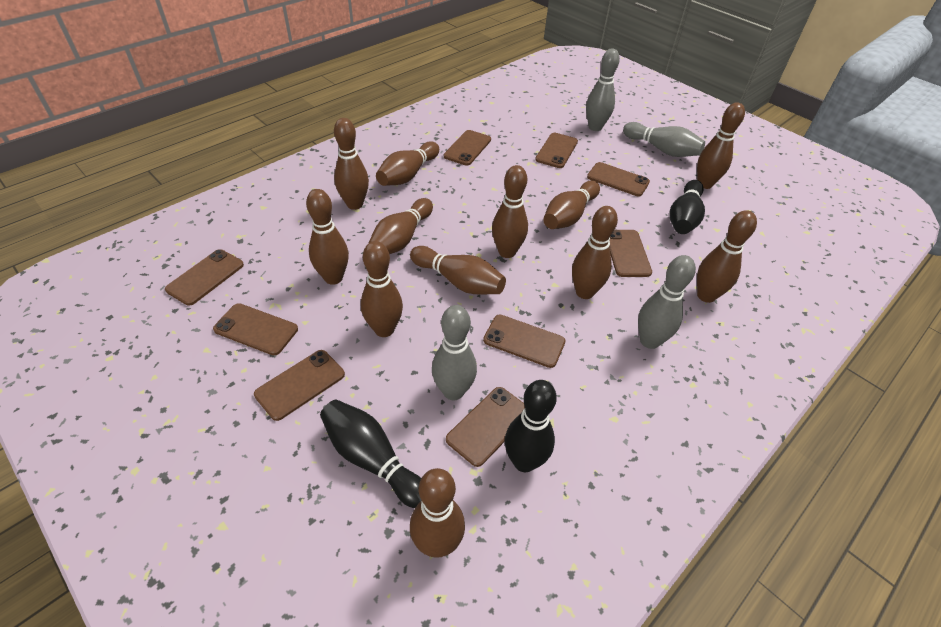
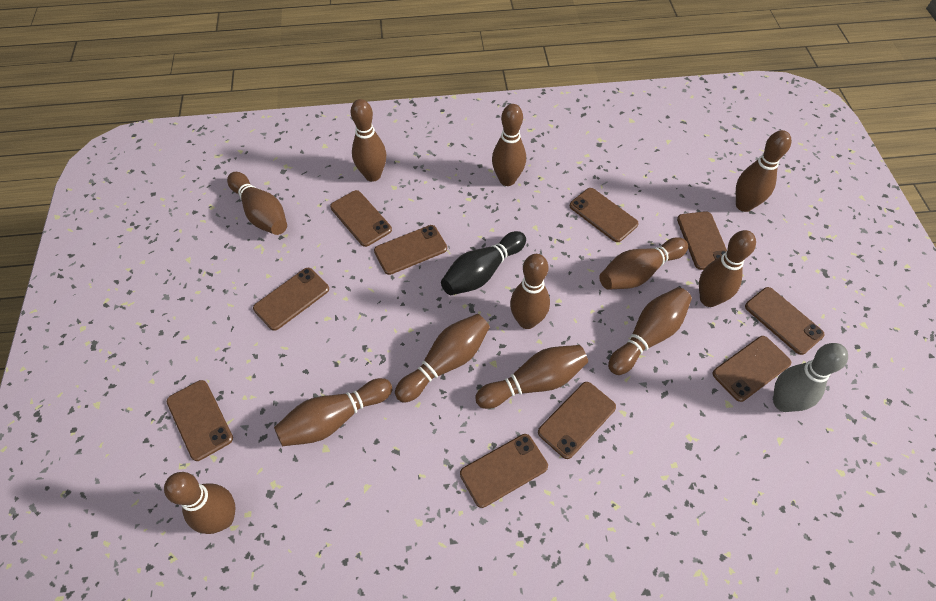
black bowling pin: [320,399,422,508] [505,380,557,472] [669,180,705,234] = 3 -> [441,231,526,295] = 1
brown phone: [165,249,244,306] [213,303,298,355] [254,350,345,421] [444,130,491,166] [446,387,525,467] [483,315,566,368] [535,133,578,168] [587,162,650,196] [609,230,652,277] = 9 -> [166,380,233,461] [253,268,329,331] [330,190,392,247] [374,225,447,275] [460,434,548,508] [538,382,616,459] [570,188,638,242] [677,211,727,270] [712,336,791,402] [745,287,825,355] = 10
grey bowling pin: [432,305,477,400] [586,48,620,131] [623,122,705,157] [638,255,696,349] = 4 -> [773,343,848,412] = 1

